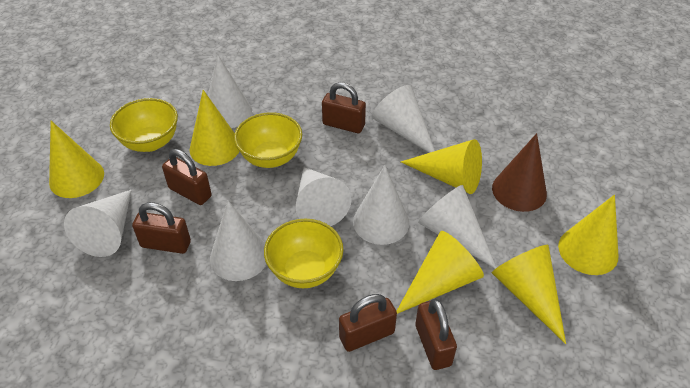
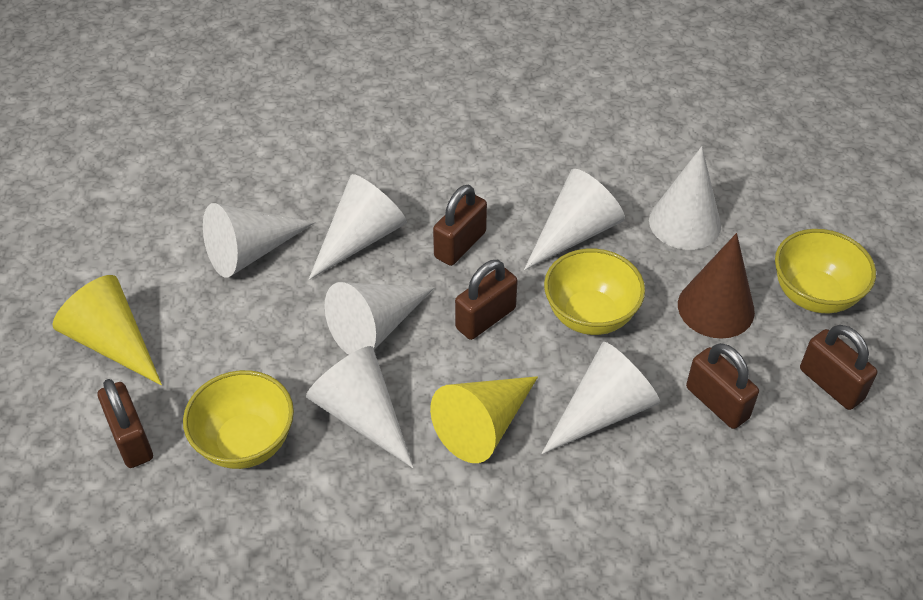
yellow cone: [49,121,104,198] [189,90,239,166] [397,231,484,314] [401,139,482,194] [492,245,566,344] [558,195,618,275] = 6 -> [52,275,162,385] [430,376,538,463] = 2

